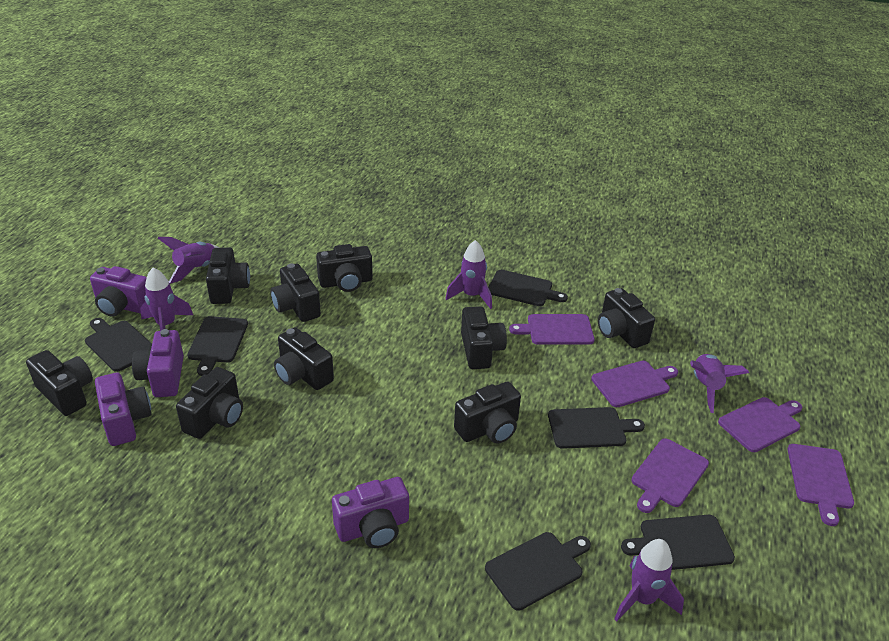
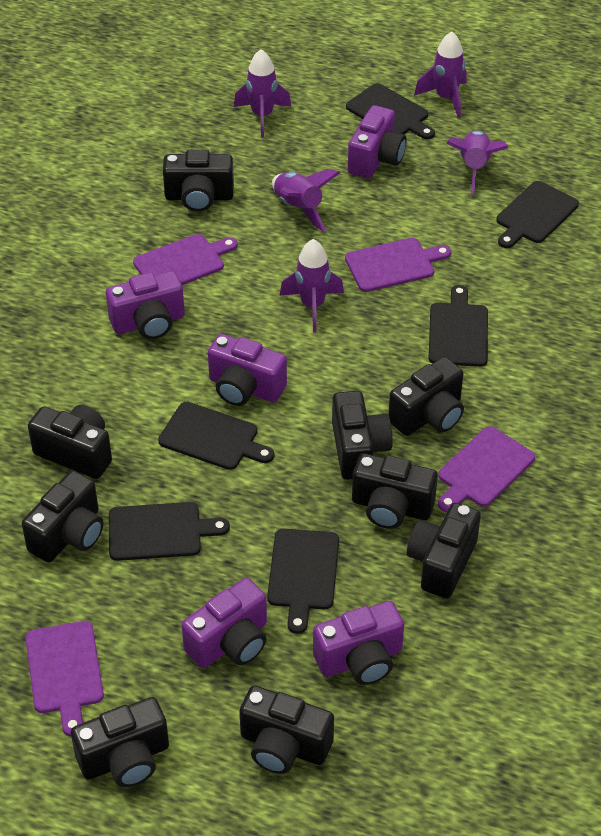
purple camera: [90,266,147,317] [95,373,152,446] [132,329,184,397] [332,477,409,548] = 4 -> [106,271,185,339] [181,578,267,668] [208,334,287,406] [313,601,404,685] [348,105,407,179] = 5
purple cutting board: [509,314,595,345] [591,361,678,407] [632,438,709,513] [718,397,802,452] [787,444,854,526] = 5 -> [26,621,104,737] [133,234,238,285] [345,238,451,292] [438,426,535,512] = 4

